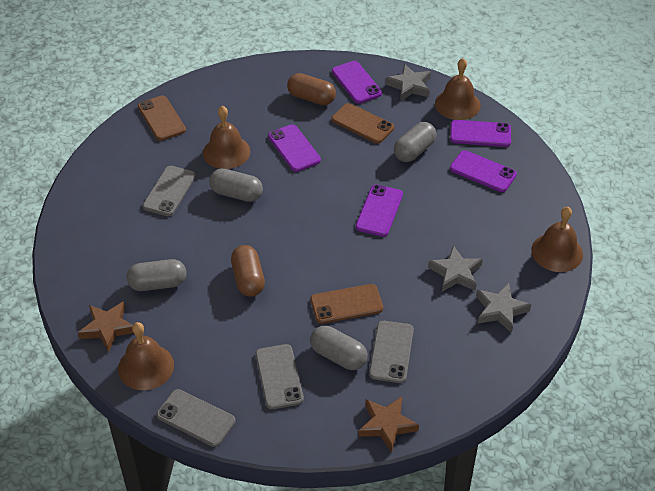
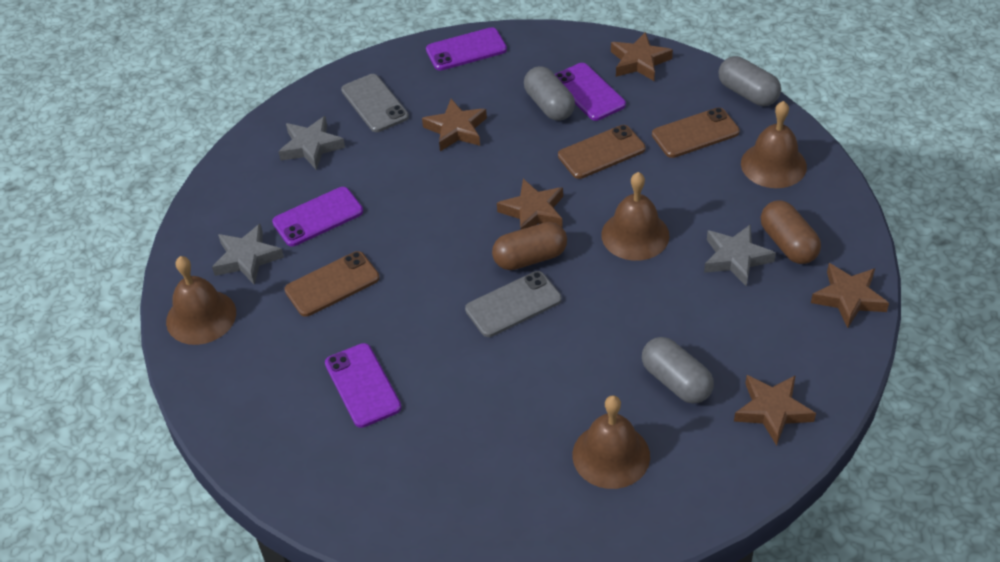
brown star: [78,301,133,352] [358,396,419,453] = 2 -> [422,99,487,151] [497,179,563,229] [611,32,673,81] [734,375,816,446] [811,263,889,328] = 5
grey capsule: [127,259,187,291] [209,169,263,202] [310,326,368,370] [394,122,437,162] = 4 -> [524,66,575,121] [642,337,714,404] [718,56,781,106] = 3
grey phone: [143,166,196,216] [156,389,235,447] [256,344,304,409] [369,321,414,383] = 4 -> [341,74,409,132] [465,271,562,337] = 2
purple phone: [268,124,321,172] [332,61,382,104] [356,185,403,237] [450,120,511,147] [450,150,517,192] = 5 -> [272,187,363,246] [325,343,402,428] [426,27,507,71] [555,63,626,121] = 4

